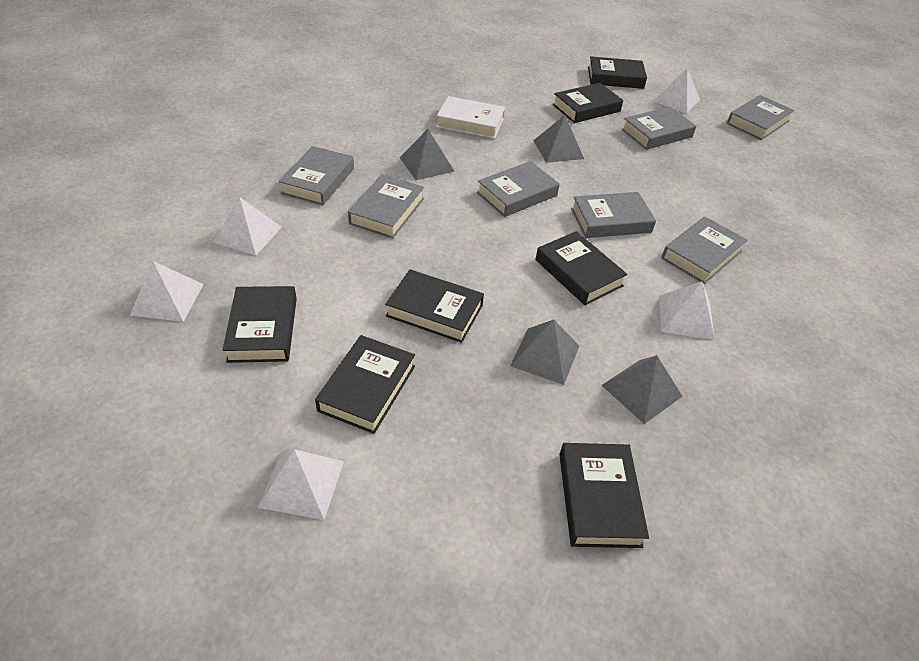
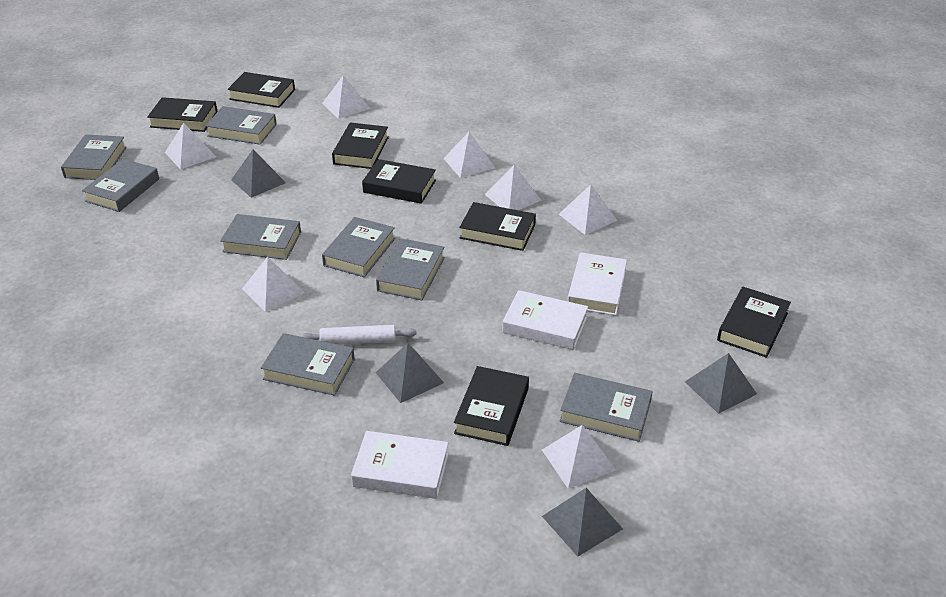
grey book: [279,146,354,205] [348,174,424,238] [477,161,560,217] [571,192,656,238] [621,107,696,150] [661,216,747,284] [727,95,795,140] = 7 -> [61,134,127,180] [82,159,159,212] [205,106,277,145] [220,214,301,260] [261,333,355,396] [322,217,395,277] [376,238,445,300] [559,373,653,442] = 8
white book: [436,96,505,139] = 1 -> [351,431,449,499] [502,290,588,350] [568,252,627,315] = 3
white pyramid: [130,261,204,322] [214,197,282,256] [258,449,344,520] [654,68,700,113] [659,281,715,340] = 5 -> [165,123,216,170] [242,257,305,312] [322,75,370,119] [443,132,495,178] [485,165,541,210] [542,425,616,489] [559,185,617,235] = 7
white rolling pin: none = 0 -> [299,325,417,345] = 1

